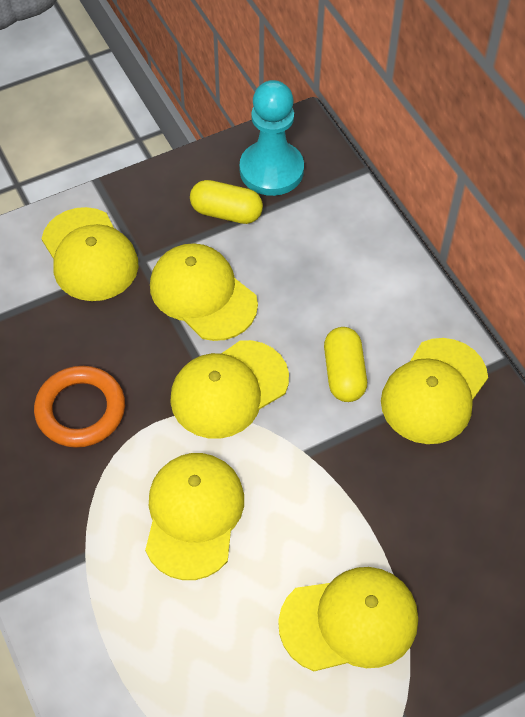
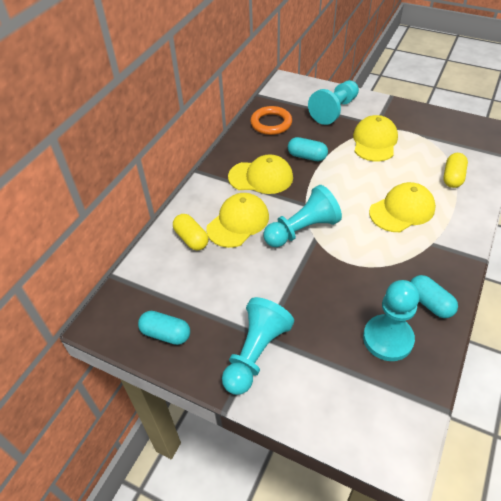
turquoise capsule: none = 0 -> [138,311,190,345] [288,137,328,161] [410,275,458,318] = 3
turquoise pawn: [240,80,304,196] = 1 -> [222,297,294,395] [264,185,342,247] [308,80,359,125] [363,280,420,361] = 4
yellow cap: [41,207,138,301] [145,453,244,580] [150,243,258,341] [170,340,289,439] [278,567,418,671] [381,338,488,444] = 6 -> [206,193,269,248] [228,155,293,194] [353,115,398,162] [369,182,436,232] = 4

